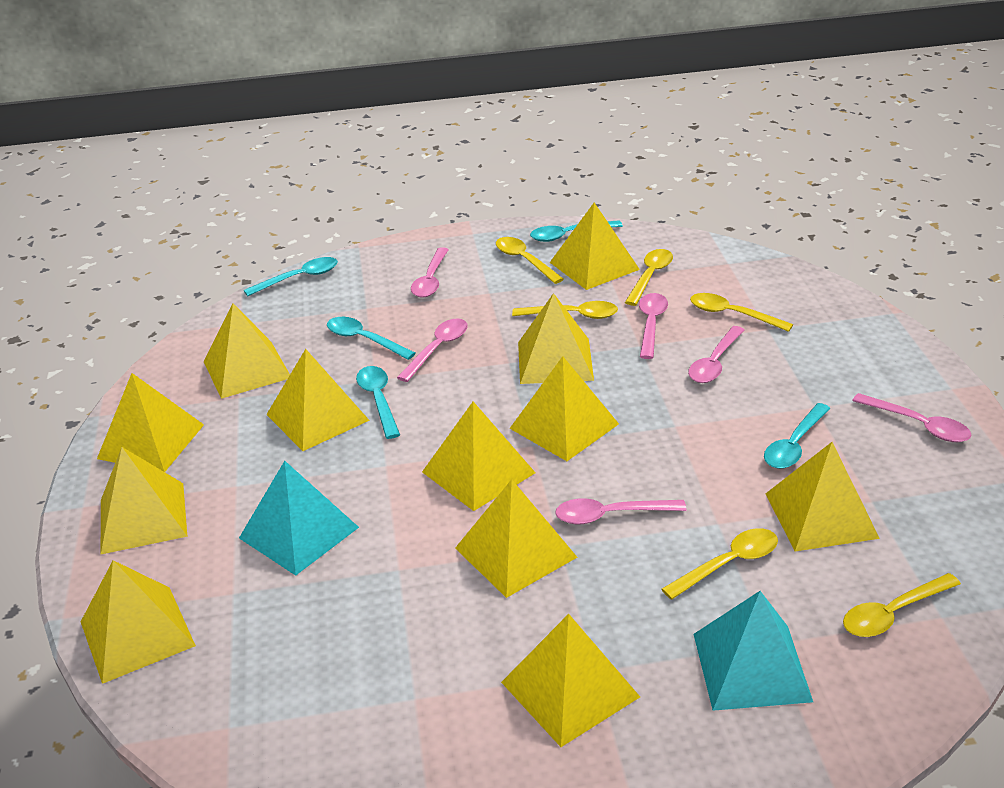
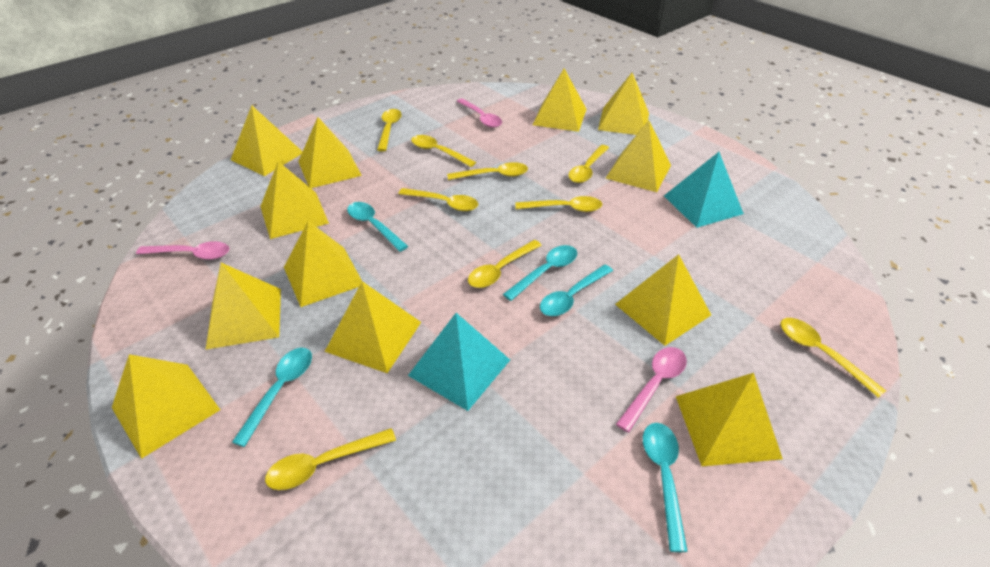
pink spoon: [397,319,468,382] [411,247,449,298] [555,498,686,524] [639,293,668,359] [688,326,744,383] [852,393,971,442] = 6 -> [136,241,229,260] [456,99,502,128] [616,347,687,432] = 3
yellow spoon: [496,237,564,284] [512,301,618,319] [625,249,673,306] [661,528,778,600] [690,293,793,332] [843,573,961,637] = 6 -> [265,428,396,490] [377,109,402,152] [399,188,478,211] [411,135,476,167] [447,162,528,180] [468,240,542,288] [516,196,602,212] [568,145,609,183] [781,318,886,398] = 9

